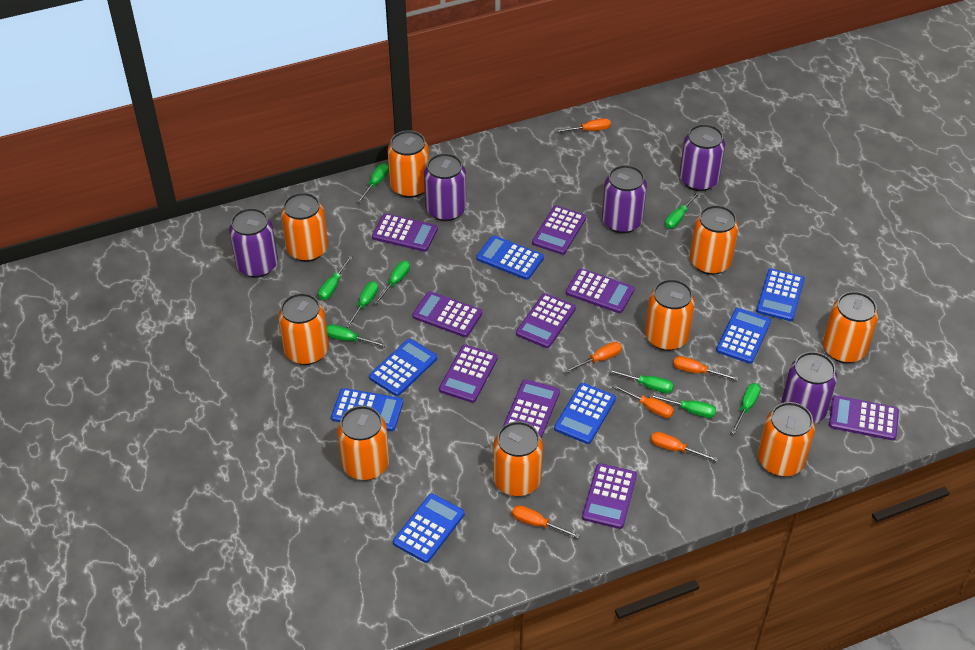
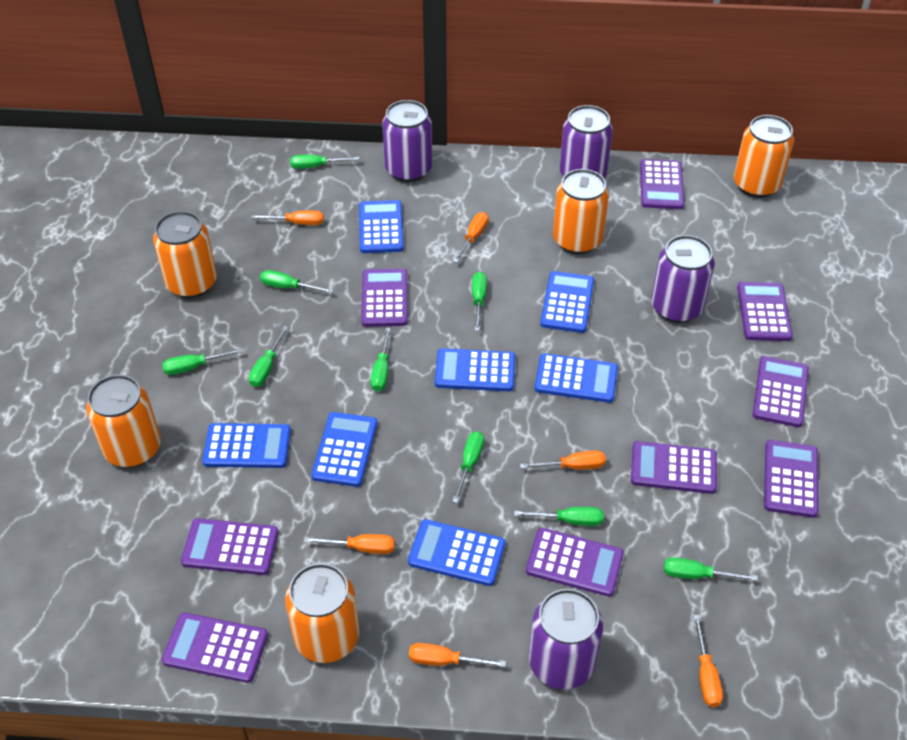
orange can: [278,293,329,365] [281,193,328,262] [337,406,389,480] [388,130,429,198] [493,421,543,496] [645,279,695,351] [690,205,739,275] [758,402,815,477] [823,291,878,363] = 9 -> [86,374,161,467] [153,211,217,298] [285,563,359,663] [553,169,609,254] [734,115,794,198] = 5
purple can: [229,208,278,278] [424,153,466,221] [602,165,647,233] [680,124,725,191] [781,352,837,424] = 5 -> [382,100,432,182] [529,589,603,690] [560,105,613,178] [652,235,715,323] = 4

